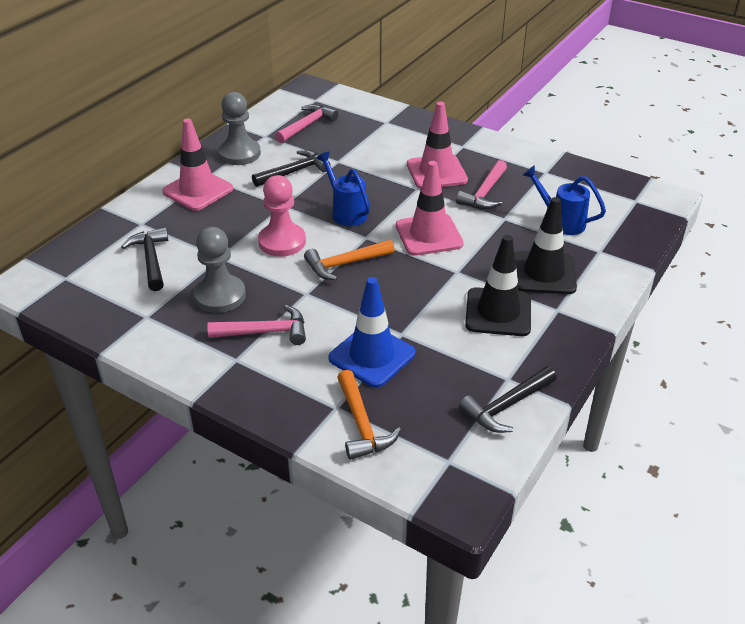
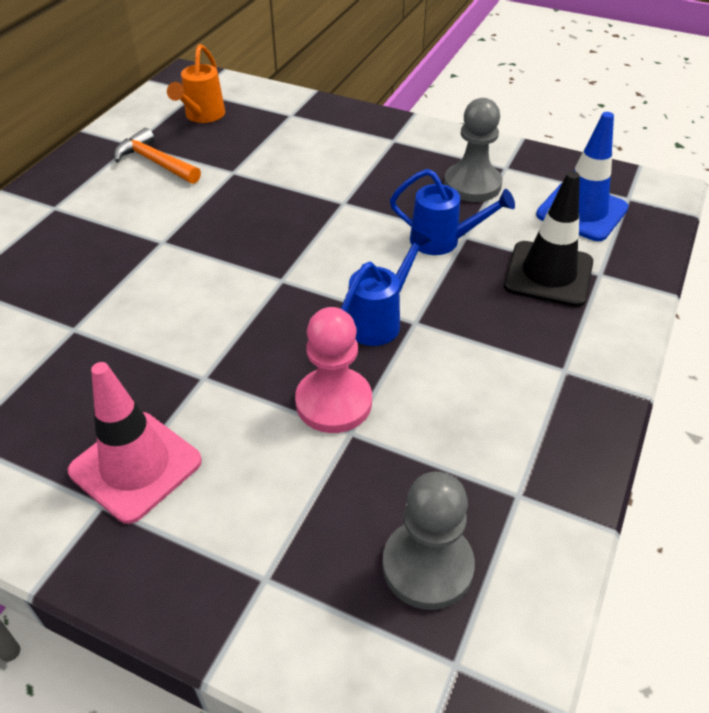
black hammer: [121,227,168,291] [252,150,330,187] [459,366,557,433] = 3 -> none = 0
black traffic cone: [465,235,531,336] [514,197,577,294] = 2 -> [504,171,593,307] = 1
orange hammer: [304,240,395,280] [337,370,401,460] = 2 -> [114,128,201,184] = 1
orange watering can: none = 0 -> [167,44,225,123] = 1
pink hammer: [207,305,306,345] [275,104,338,143] [456,160,507,209] = 3 -> none = 0
pink traffic cone: [162,119,233,211] [396,161,464,256] [407,102,468,189] = 3 -> [68,362,202,524] = 1

